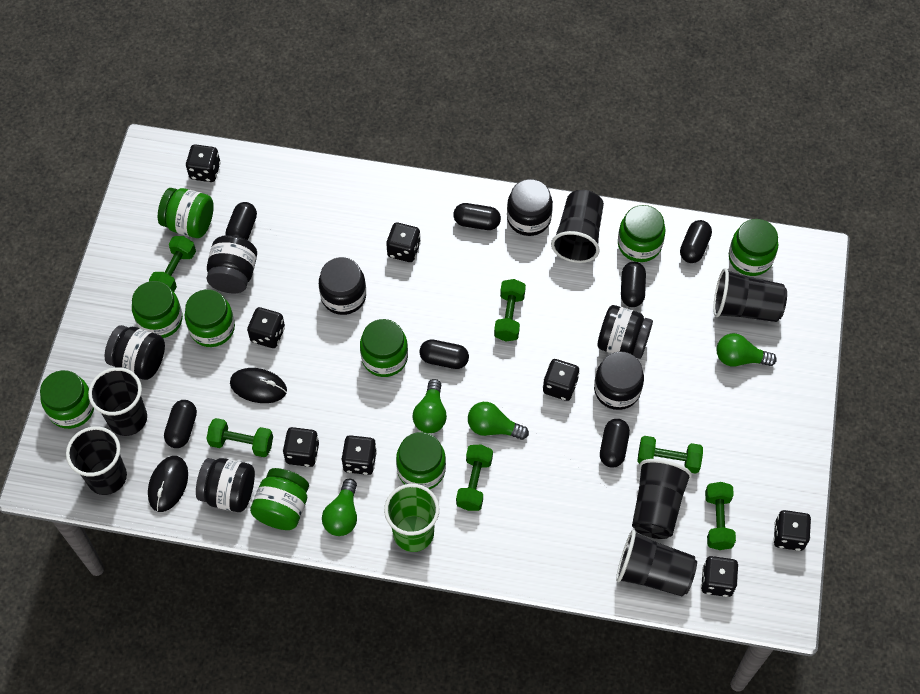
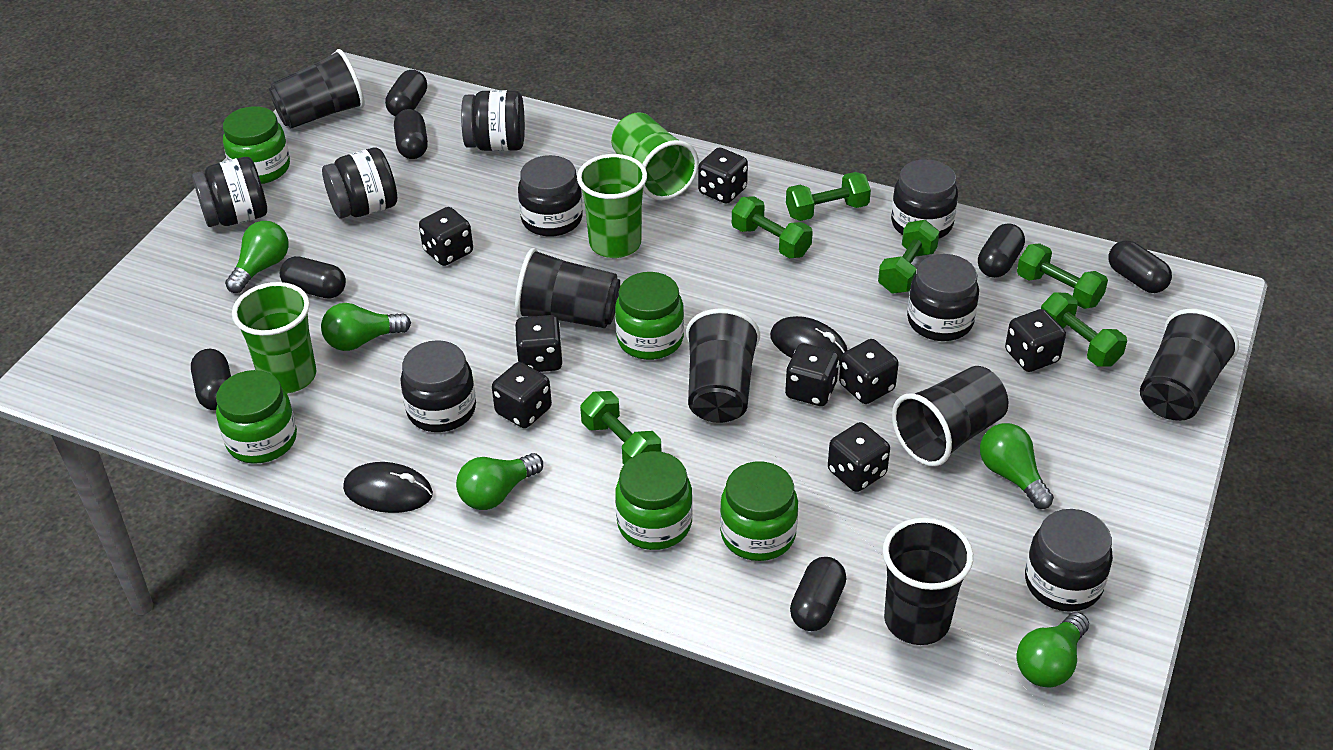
black jar: [105,325,165,380] [196,458,255,512] [206,235,257,293] [319,257,366,315] [507,179,553,236] [594,352,644,410] [598,305,653,359] = 7 -> [192,157,267,227] [322,148,397,219] [401,340,476,432] [461,90,525,151] [518,155,583,237] [891,159,958,238] [907,254,979,341] [1025,509,1113,612] = 8
green cup: [384,484,439,552] = 1 -> [232,282,316,394] [577,154,647,258] [611,112,699,200] = 3
green jar: [40,370,94,429] [132,281,183,338] [158,188,214,238] [185,289,235,347] [250,468,309,530] [360,319,408,377] [396,432,446,490] [618,205,666,262] [729,219,778,276] = 9 -> [216,370,297,464] [223,106,290,184] [615,272,684,360] [615,451,693,550] [720,461,798,561] = 5
green light bulb: [322,479,357,536] [412,379,447,433] [468,402,529,440] [717,333,777,367] = 4 -> [225,221,289,293] [321,303,411,351] [456,453,543,510] [980,423,1054,509] [1016,612,1089,688] = 5

